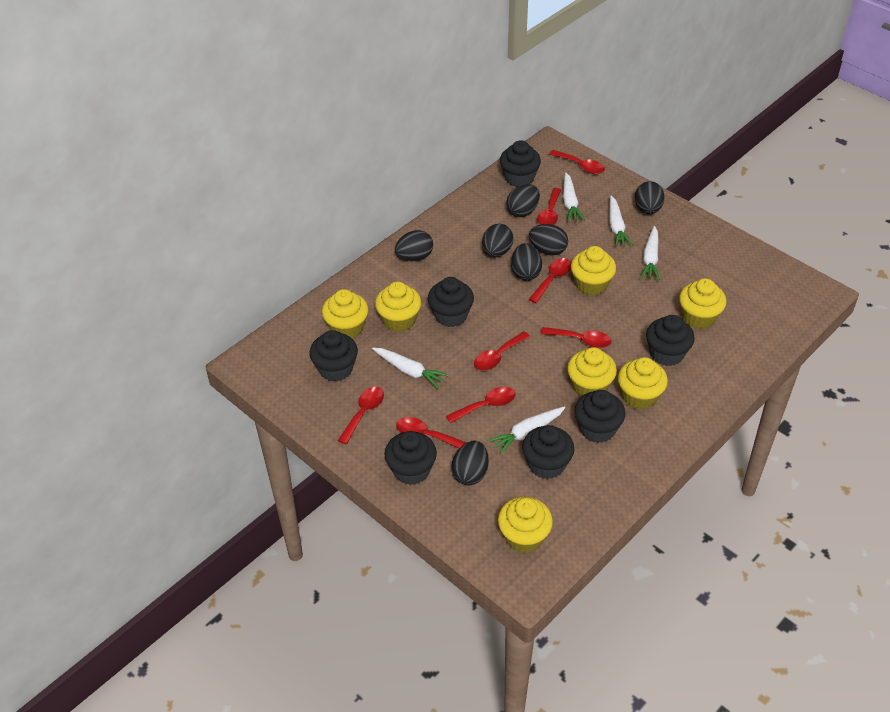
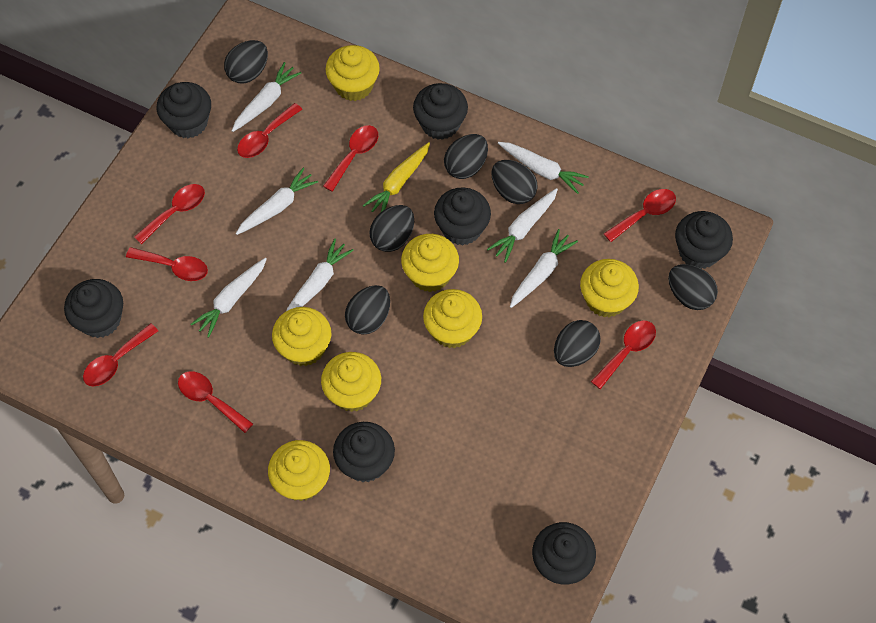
white carrot: [372,348,448,388] [488,406,565,455] [563,173,585,222] [609,196,633,247] [640,226,659,280] = 5 -> [190,258,267,338] [232,62,301,132] [236,168,318,235] [286,238,354,311] [487,188,558,263] [498,142,589,194] [510,229,578,308] = 7
yellow carrot: none = 0 -> [363,142,430,212] = 1

